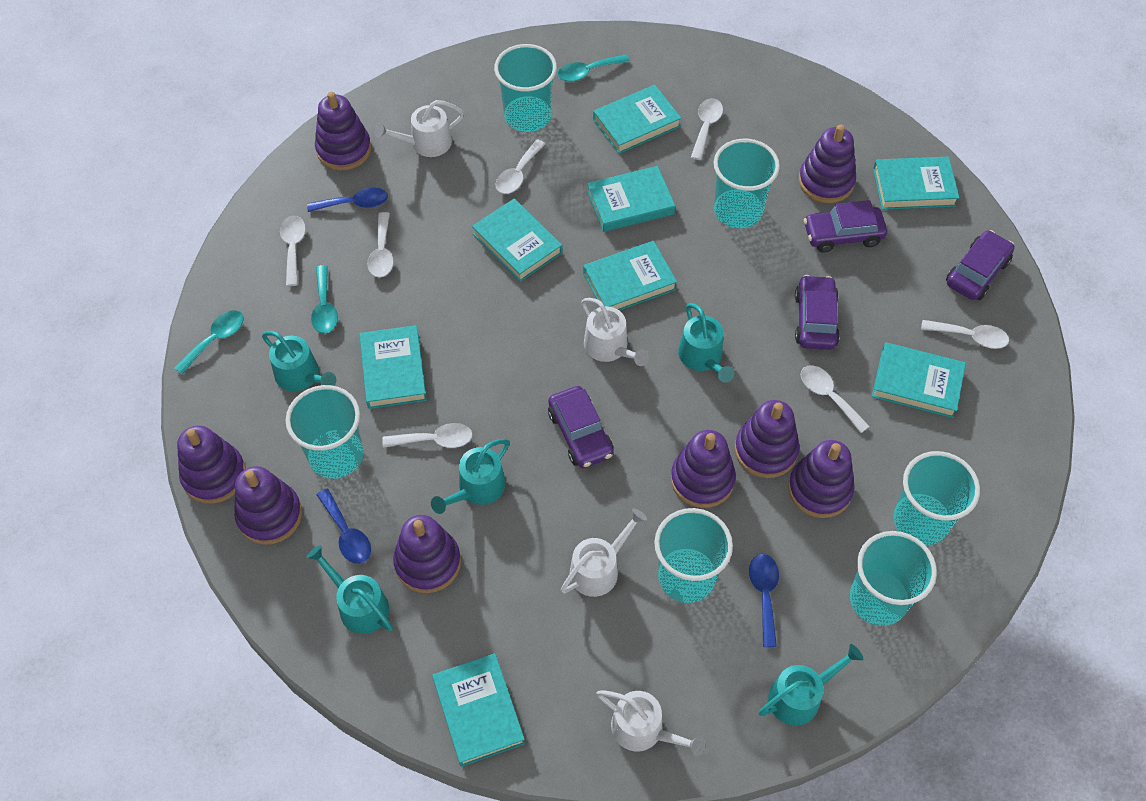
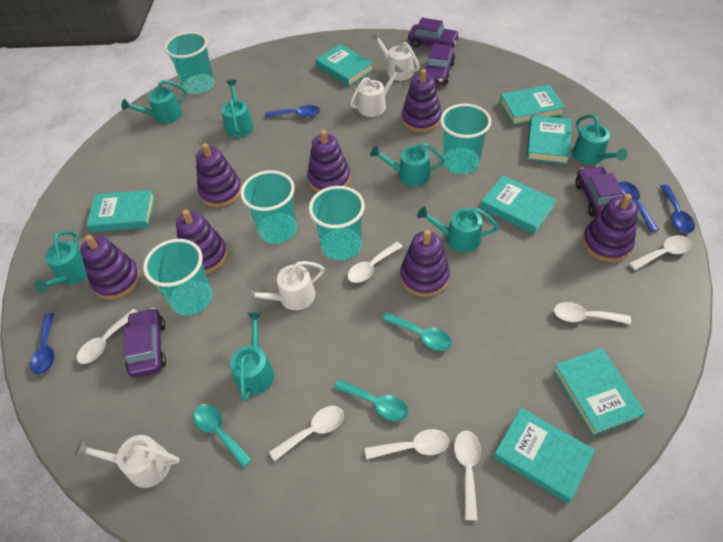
blue spoon: [307,187,388,212] [317,489,371,564] [749,554,779,647] = 3 -> [30,312,54,374] [265,105,320,118] [619,181,659,232] [660,185,695,233] = 4
purple stacking toy: [177,425,246,504] [234,466,302,545] [315,92,371,170] [393,515,461,593] [671,430,736,508] [735,400,800,478] [788,440,855,518] [799,125,856,203] = 8 -> [80,235,140,300] [176,209,228,274] [196,143,242,207] [307,130,351,192] [400,230,450,297] [402,69,442,132] [582,194,638,262] = 7
turquoise book: [359,325,427,409] [432,653,525,767] [472,199,563,282] [583,241,677,311] [587,166,675,232] [593,85,681,154] [872,342,966,418] [873,157,959,210] = 8 -> [86,190,155,232] [315,44,373,86] [480,175,557,234] [493,408,595,503] [500,85,566,125] [526,115,572,164] [553,348,645,437] = 7
turquoise cup: [286,385,363,479] [494,44,557,132] [654,508,733,603] [714,139,780,228] [850,531,937,626] [893,451,980,545] = 6 -> [143,239,212,315] [164,32,215,94] [240,170,297,244] [309,186,365,260] [440,104,491,174] = 5
turquoise watering can: [262,331,336,392] [307,545,393,634] [431,439,510,514] [678,303,734,383] [759,644,863,725] = 5 -> [35,231,87,293] [121,80,187,124] [221,80,254,138] [230,312,274,401] [370,143,445,187] [417,207,498,253] [572,114,627,164] = 7

